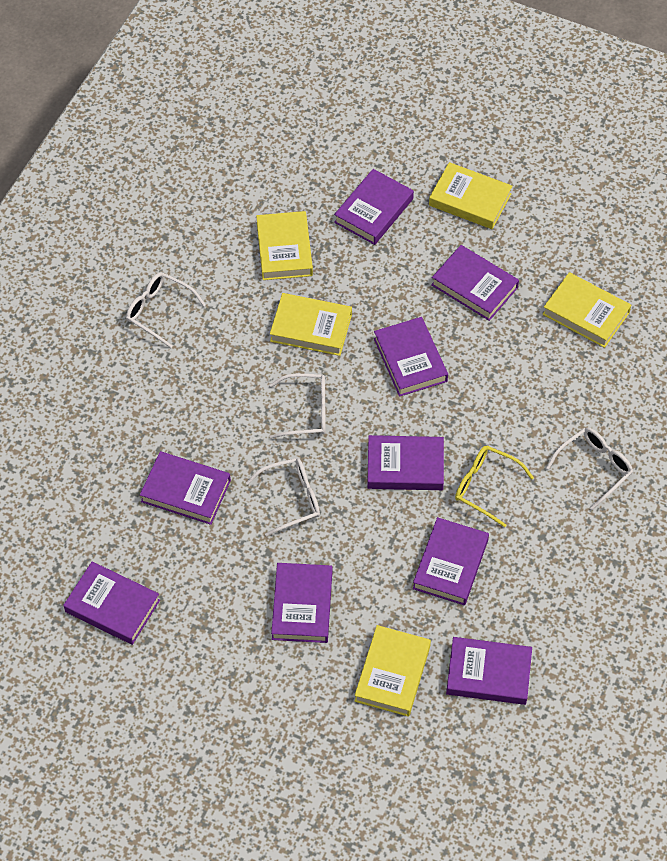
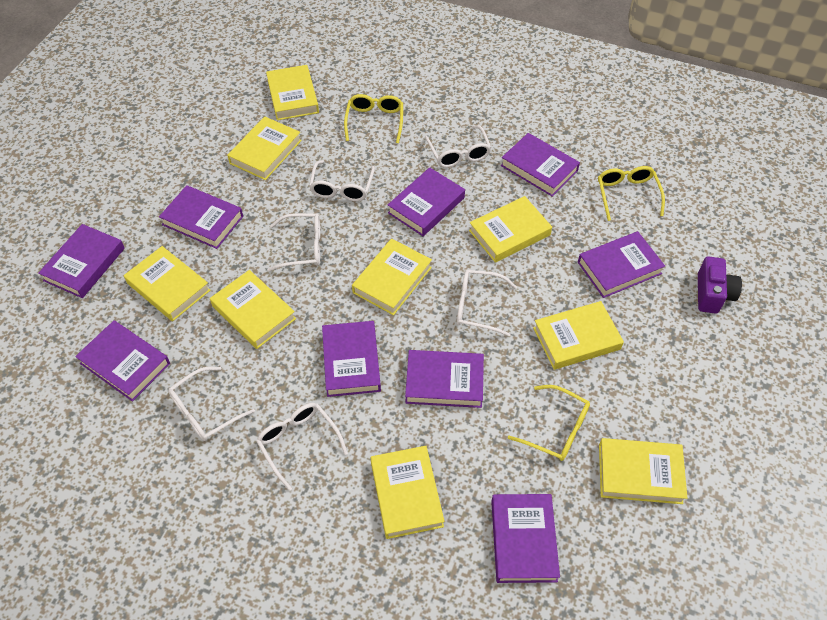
purple camera: none = 0 -> [698,256,742,314] = 1
white glasses: [126,272,206,348] [246,458,320,537] [269,374,326,439] [546,428,633,510] = 4 -> [168,367,255,441] [256,403,348,491] [268,213,320,272] [309,160,375,201] [425,125,491,168] [457,270,517,337] = 6
yellow book: [256,211,313,280] [270,293,352,356] [355,625,431,717] [429,162,512,229] [542,272,631,348] = 5 -> [124,246,211,322] [210,270,296,349] [227,116,302,180] [266,65,319,120] [352,239,432,315] [370,446,445,539] [469,196,552,263] [533,301,624,370] [599,438,687,504] = 9
yellow glasses: [455,446,534,527] = 1 -> [344,94,403,143] [508,385,590,461] [598,166,665,221] = 3

